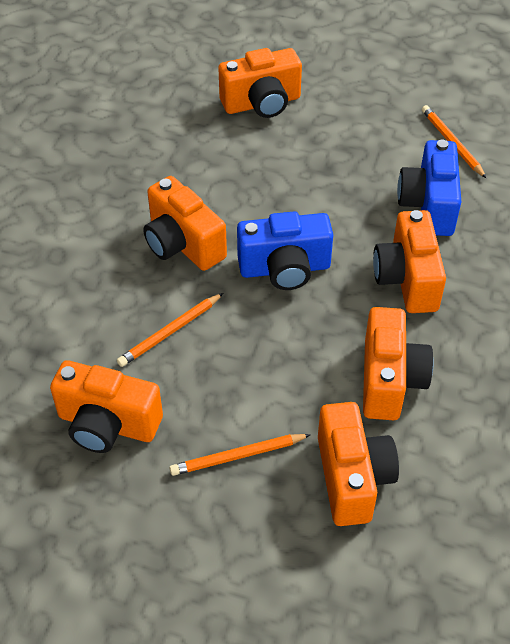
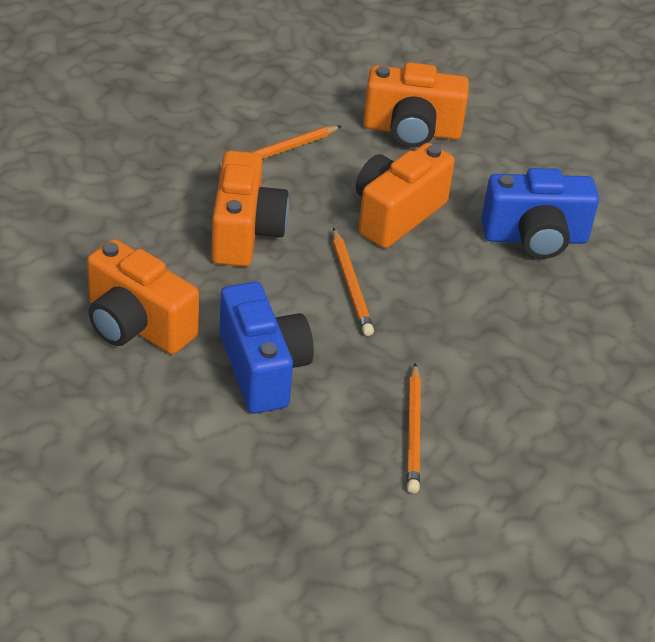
orange camera: [50,360,163,453] [143,176,227,271] [218,48,302,118] [318,402,399,526] [363,307,434,420] [373,210,446,313] = 6 -> [87,239,199,354] [211,150,289,267] [356,143,455,248] [363,62,469,147] = 4

